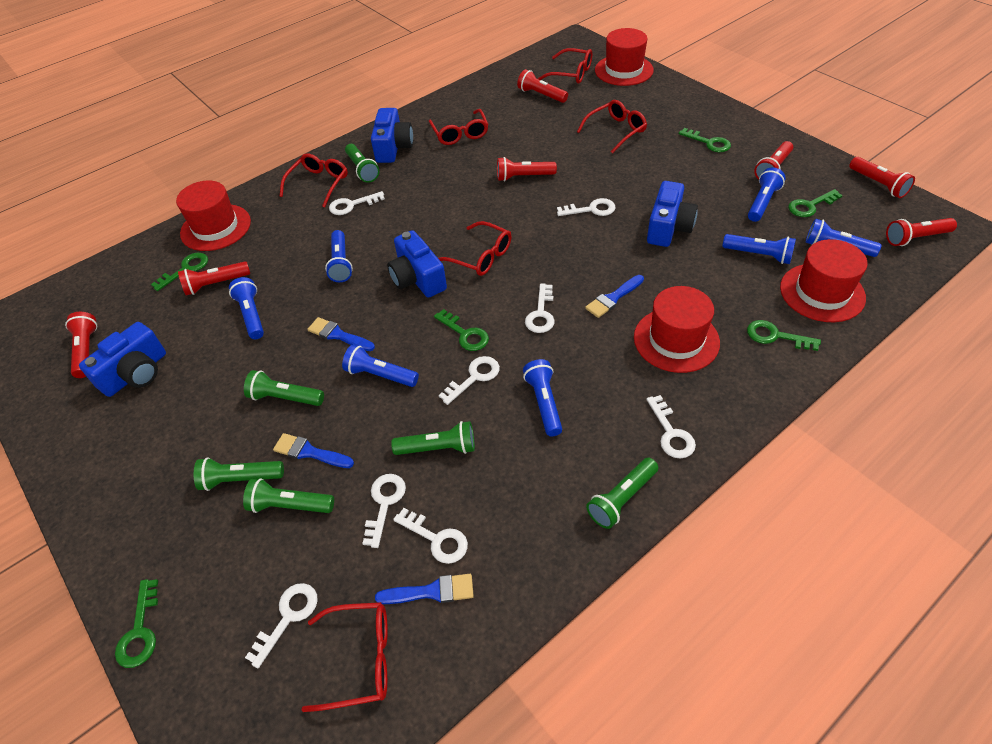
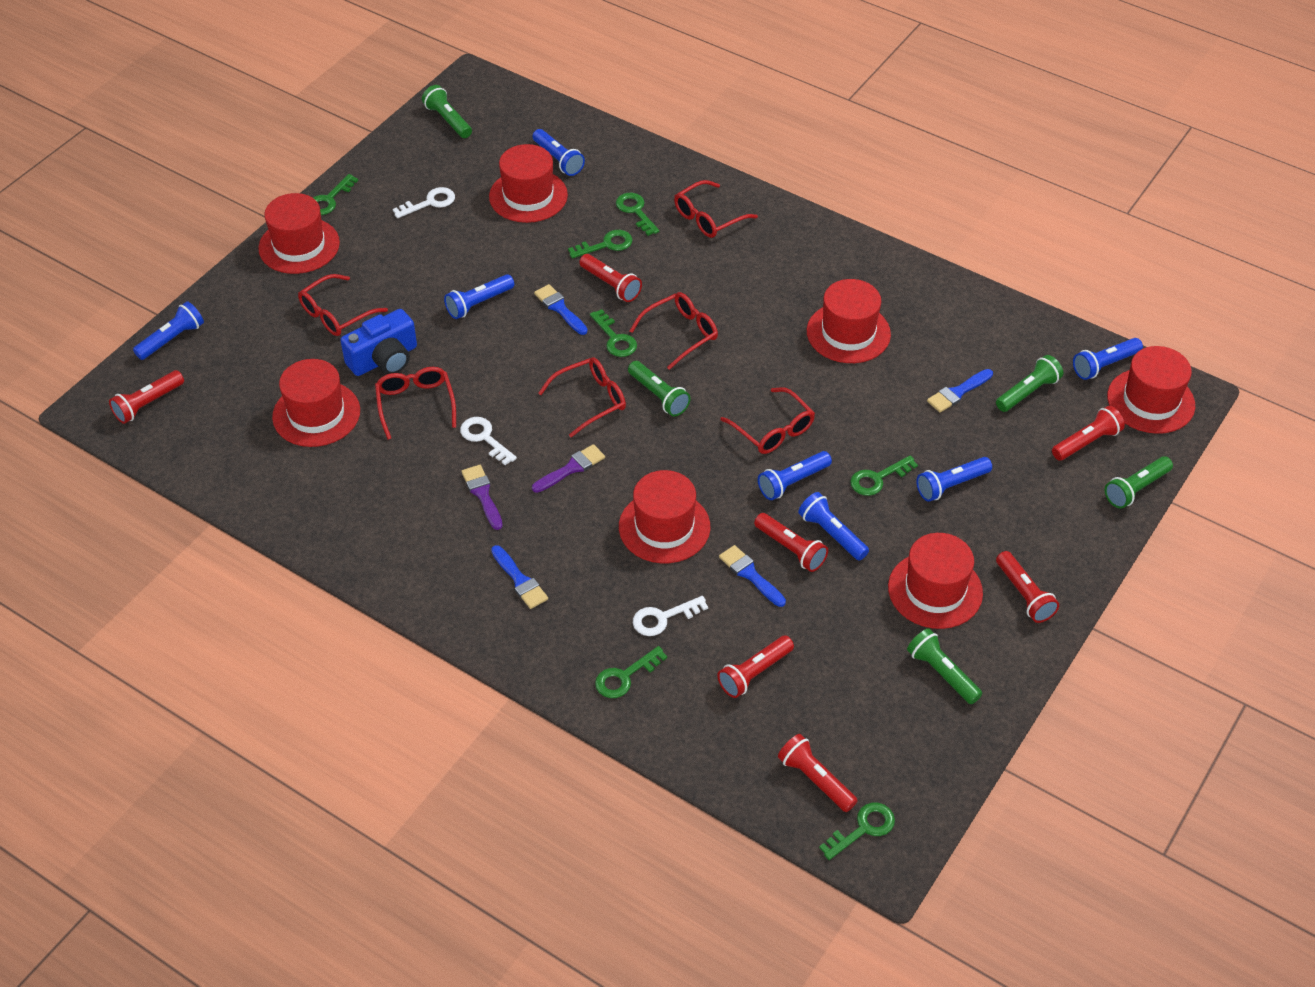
blue camera: [79,322,166,397] [371,108,413,163] [387,230,447,298] [647,181,698,247] = 4 -> [340,309,417,376] = 1
green flashlight: [194,457,284,491] [243,478,334,513] [244,370,324,406] [345,144,379,183] [391,421,475,455] [586,458,658,529] = 6 -> [422,85,472,138] [628,361,691,416] [907,628,982,704] [996,355,1063,412] [1105,456,1173,508] = 5
green key: [115,579,158,668] [151,253,208,291] [434,309,489,351] [679,128,731,152] [747,320,821,351] [788,189,843,217] = 6 -> [313,174,358,215] [568,230,632,259] [590,309,637,357] [595,646,667,698] [616,193,659,236] [819,803,895,860] [850,455,918,496] = 7
purple brush: none = 0 -> [461,465,503,530] [532,444,605,493] = 2
red hat: [176,181,251,251] [595,28,654,86] [634,286,720,373] [780,239,867,322] = 4 -> [258,193,340,274] [272,359,360,447] [489,144,568,223] [619,470,710,563] [807,279,891,363] [888,533,983,629] [1107,346,1195,434] = 7
white key: [245,583,318,668] [329,191,385,215] [362,474,406,548] [393,508,468,564] [439,356,500,405] [525,283,555,333] [557,198,616,216] [646,395,696,459] = 8 -> [393,187,455,218] [460,417,517,465] [633,596,708,636] = 3

